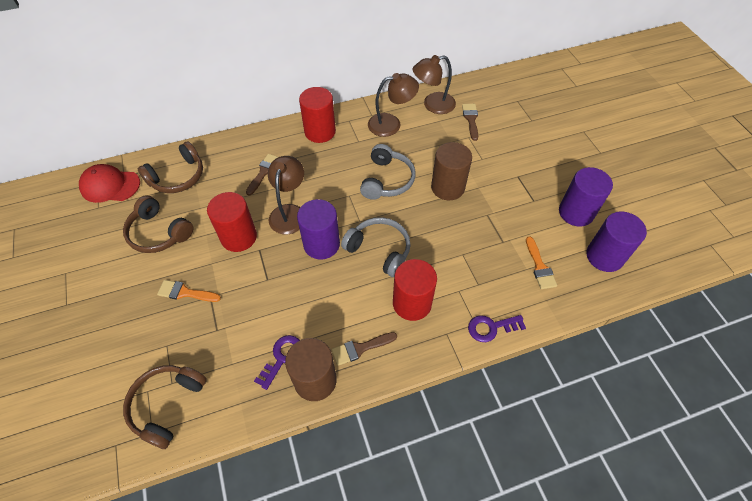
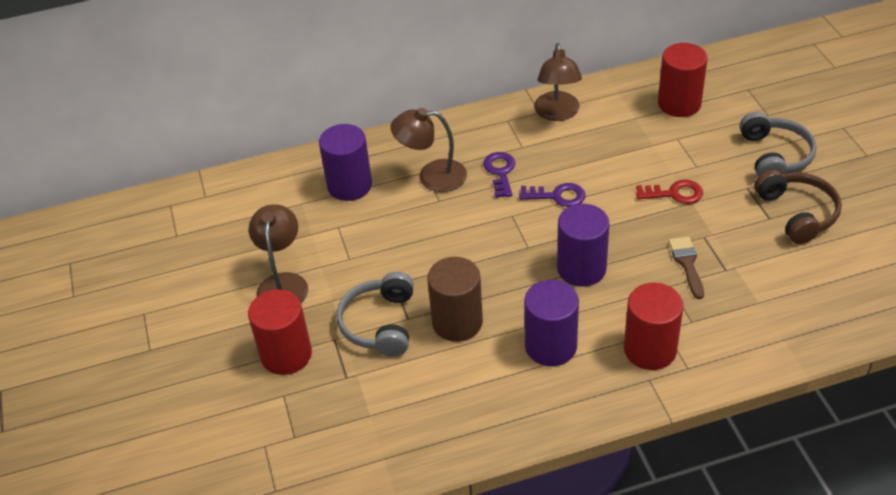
brown brush: [246,154,278,195] [332,332,397,366] [462,104,478,141] = 3 -> [668,237,704,299] = 1
brown cylinder: [285,338,337,401] [431,142,472,200] = 2 -> [427,257,483,342] = 1
brown headphones: [123,195,193,253] [123,365,207,449] [137,141,203,193] = 3 -> [754,170,842,244] = 1
orange brush: [157,280,221,302] [526,236,557,289] = 2 -> none = 0
red cap: [79,164,140,203] = 1 -> none = 0
red key: none = 0 -> [636,180,703,204] = 1

